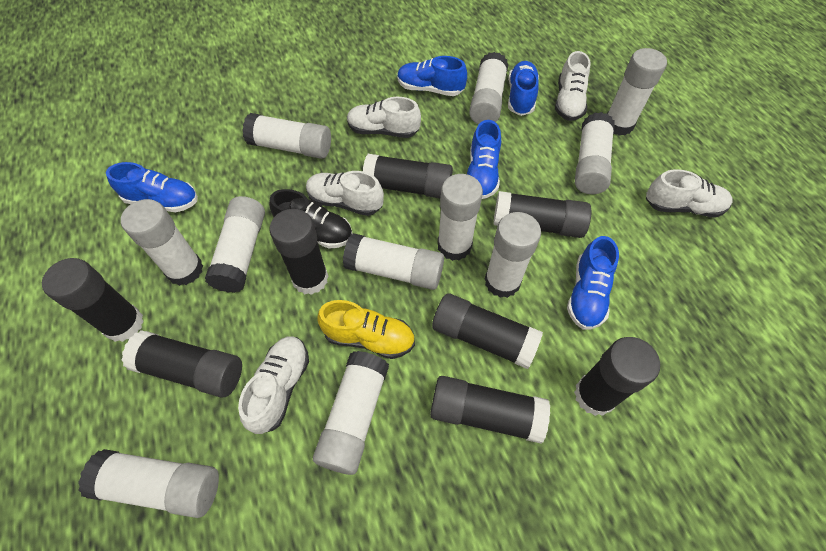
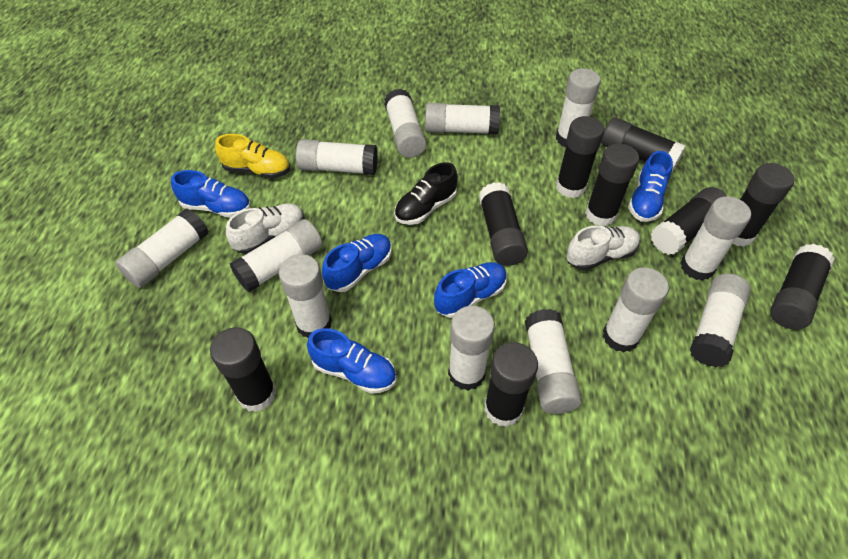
black glue stick: [42,258,144,342] [121,330,242,398] [270,209,329,295] [363,154,453,198] [430,376,550,444] [432,293,543,369] [493,191,591,238] [574,337,660,416] = 8 -> [210,327,277,412] [479,182,528,266] [484,342,538,427] [556,116,604,198] [585,143,639,226] [601,117,686,172] [651,187,727,255] [733,163,794,247] [770,244,835,330] = 9
white glue stick: [78,449,219,518] [121,199,203,286] [205,196,265,293] [242,113,331,159] [313,351,389,475] [343,233,444,290] [437,174,483,261] [469,52,508,124] [485,212,541,298] [575,112,615,194] [608,48,667,136] = 11 -> [116,209,208,288] [230,219,322,292] [279,254,332,338] [296,139,378,175] [384,89,427,158] [425,103,500,134] [448,306,495,391] [525,309,582,414] [556,68,601,147] [603,267,669,353] [680,196,751,281] [690,274,751,367] = 12
white shoe: [238,336,309,434] [306,171,384,216] [347,97,421,138] [555,51,591,121] [646,169,733,218] = 5 -> [226,203,304,254] [567,226,640,270] = 2

